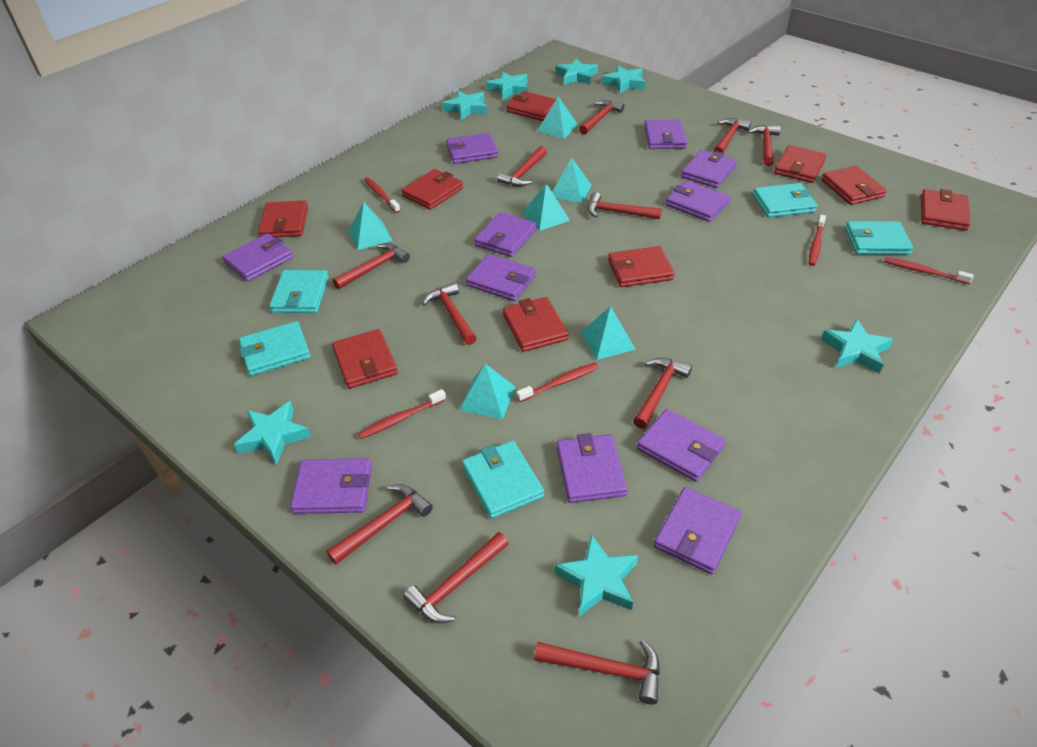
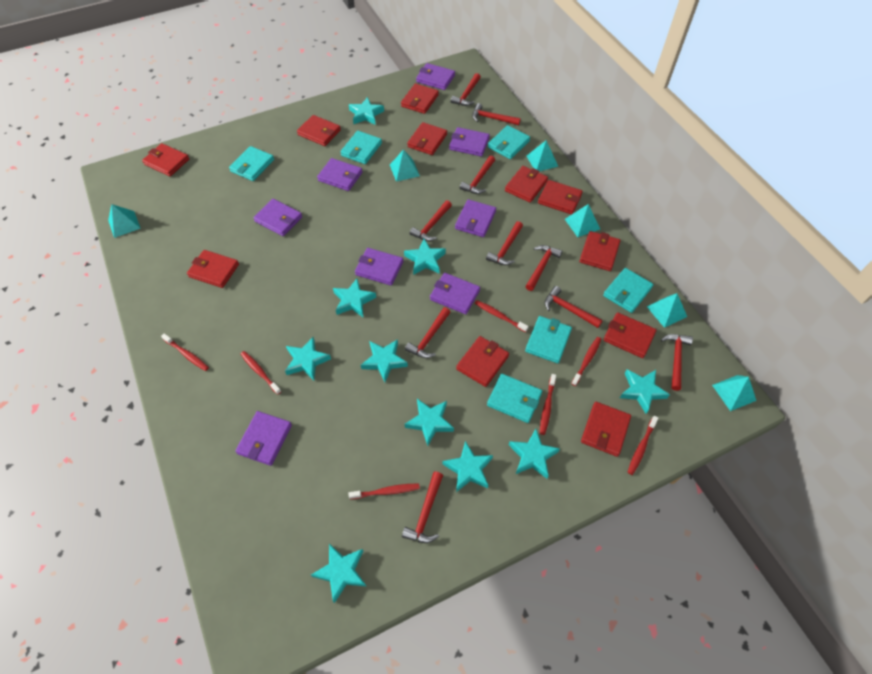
purple wallet: [223,233,293,282] [290,458,372,514] [446,133,498,164] [466,254,536,301] [474,212,536,257] [556,433,628,503] [637,409,726,482] [644,119,687,149] [654,487,741,574] [666,181,730,222] [681,150,737,188] = 11 -> [235,411,292,466] [253,199,302,236] [317,158,363,191] [355,248,403,286] [416,63,455,90] [430,273,480,314] [449,127,490,157] [455,199,496,237] = 8
red hammer: [327,484,433,564] [333,243,410,289] [403,532,509,623] [422,282,476,345] [497,146,547,187] [534,640,660,705] [579,100,625,135] [588,192,662,219] [633,358,692,429] [714,118,751,153] [748,125,781,166] = 11 -> [402,471,443,543] [405,307,450,358] [410,200,452,241] [451,73,481,106] [460,156,495,194] [472,103,521,125] [486,221,523,265] [525,245,562,291] [545,286,603,328] [661,334,693,391] = 10
red toothbrush: [358,389,446,439] [364,177,400,213] [516,363,599,402] [809,215,826,266] [884,257,974,284] = 5 -> [161,333,209,371] [241,351,282,395] [348,483,420,499] [475,300,529,332] [540,374,556,435] [571,337,602,386] [627,416,658,475] = 7
red wallet: [258,200,308,238] [332,329,398,389] [401,169,463,210] [503,297,569,352] [506,91,556,121] [608,246,674,287] [774,145,826,183] [821,166,887,205] [921,189,971,231] = 9 -> [142,143,189,177] [187,250,239,288] [297,115,341,146] [401,83,439,114] [407,122,447,155] [456,336,509,387] [505,166,548,203] [538,180,583,214] [579,231,620,271] [581,402,631,457] [603,312,656,358] = 11
turquoise star: [234,401,311,465] [443,91,487,120] [486,71,528,100] [555,58,598,85] [555,534,638,617] [602,66,645,94] [821,319,893,374] = 7 -> [285,337,331,380] [311,543,366,603] [333,279,376,317] [349,97,384,125] [361,339,408,382] [404,239,446,275] [405,399,454,446] [443,441,493,492] [509,429,560,479] [620,369,670,414] = 10
turquoise wallet: [239,321,311,376] [269,270,329,313] [462,441,544,519] [753,183,817,218] [845,221,913,255] = 5 -> [229,146,274,181] [340,131,382,164] [487,374,542,423] [488,125,530,159] [525,316,572,363] [603,268,654,313] = 6

